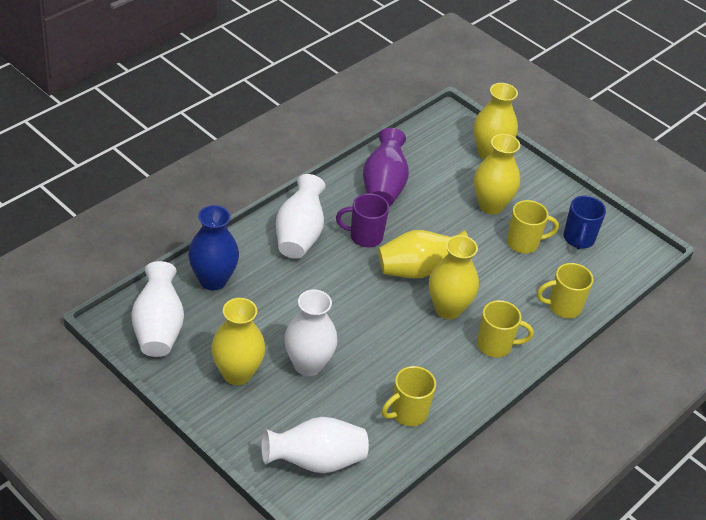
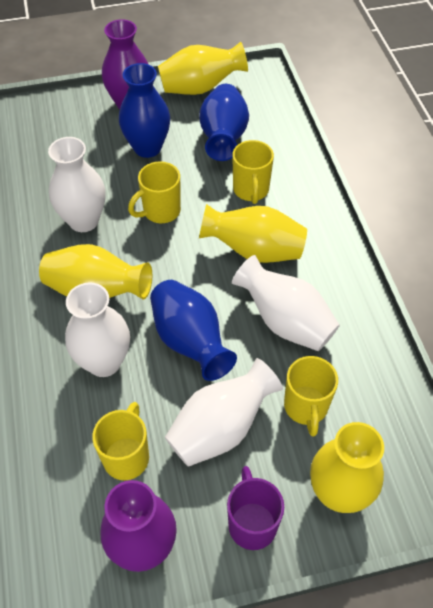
blue mug: [564,196,606,249] = 1 -> none = 0
blue vase: [188,205,239,291] = 1 -> [119,63,170,158] [150,280,237,381] [199,84,249,161] = 3
purple vase: [363,128,409,206] = 1 -> [100,480,177,572] [102,19,148,110] = 2
yellow vase: [211,298,265,385] [378,230,468,279] [429,235,479,319] [474,83,518,159] [474,134,520,214] = 5 -> [39,244,152,300] [158,42,248,95] [199,204,307,263] [310,422,384,513] = 4

